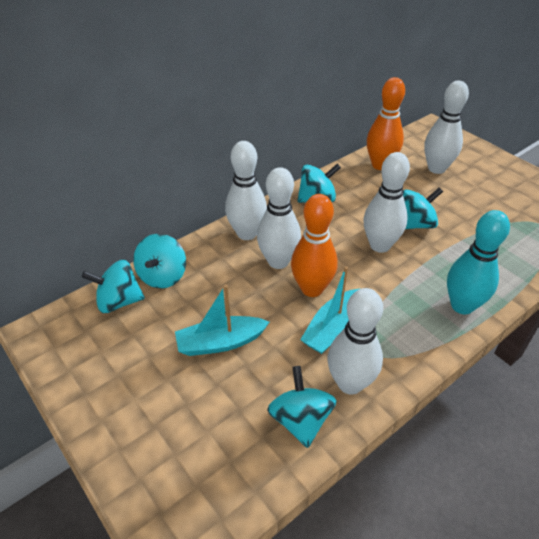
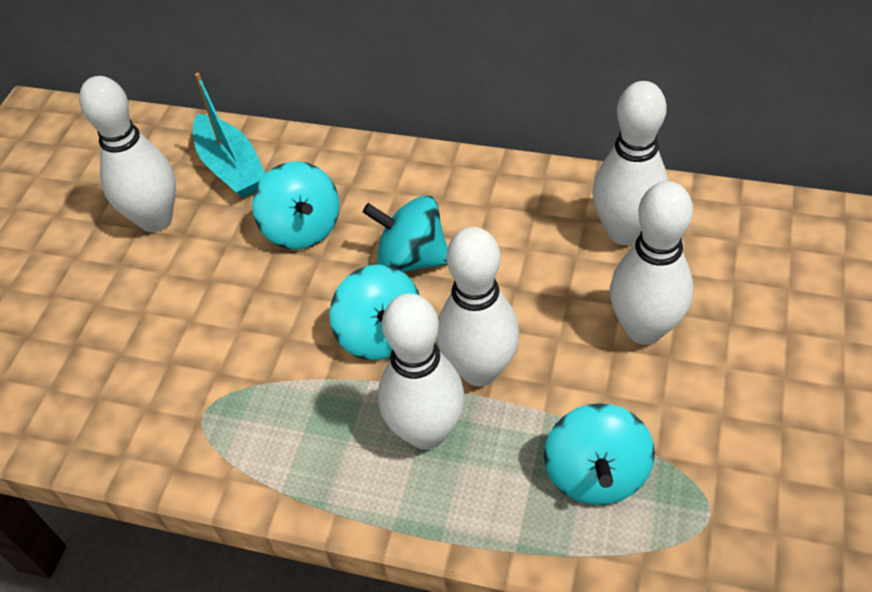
orange bowling pin: [291,194,337,297] [367,77,405,170] = 2 -> none = 0
turquoise boat: [175,285,270,356] [300,266,359,354] = 2 -> [193,73,266,198] = 1
turquoise bowling pin: [447,210,510,314] = 1 -> none = 0
turquoise spinning top: [82,259,145,313] [133,234,186,288] [267,366,337,448] [297,164,341,203] [403,188,443,229] = 5 -> [252,161,339,250] [329,264,419,360] [363,196,448,272] [544,403,655,505] = 4

